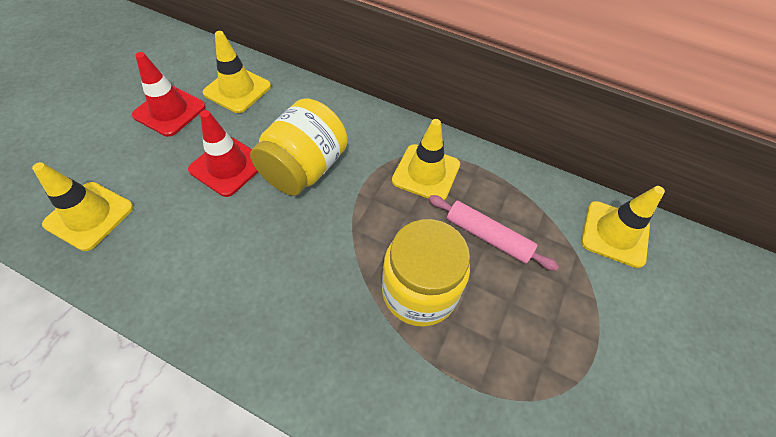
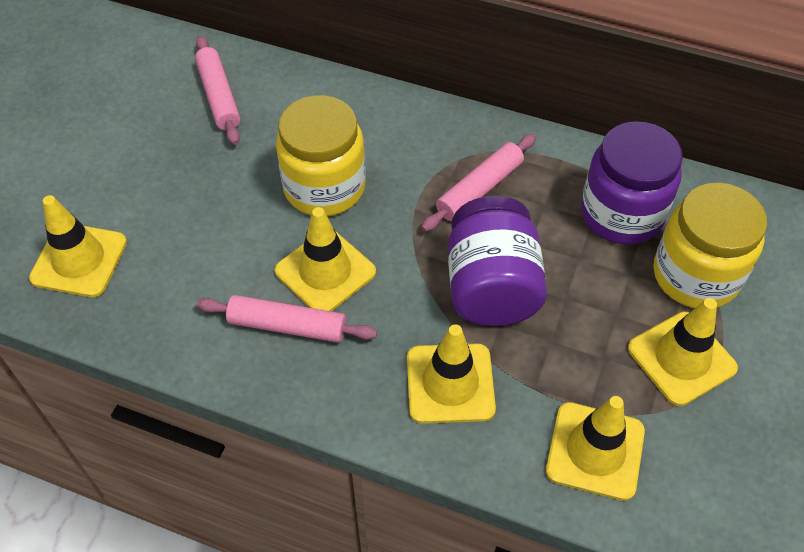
pink rolling pin: [429,195,559,271] = 1 -> [195,36,240,145] [197,295,377,343] [421,134,536,232] = 3
purple jar: none = 0 -> [448,196,547,326] [581,121,683,244] = 2
red traffic cone: [132,52,206,137] [188,110,258,197] = 2 -> none = 0
yellow traffic cone: [32,162,133,251] [203,31,271,113] [392,119,460,201] [581,186,665,268] = 4 -> [29,195,127,297] [275,207,376,311] [407,324,496,424] [546,396,645,501] [628,298,738,406] = 5

